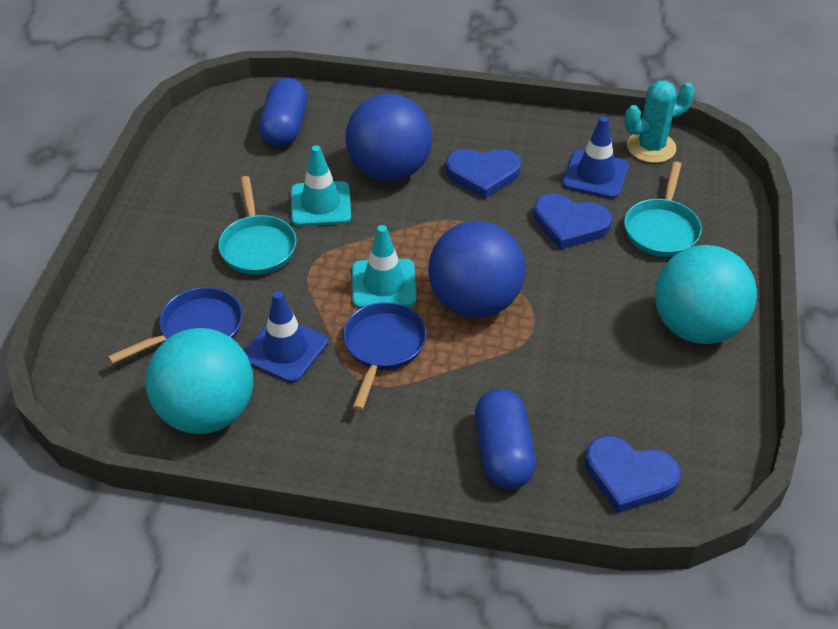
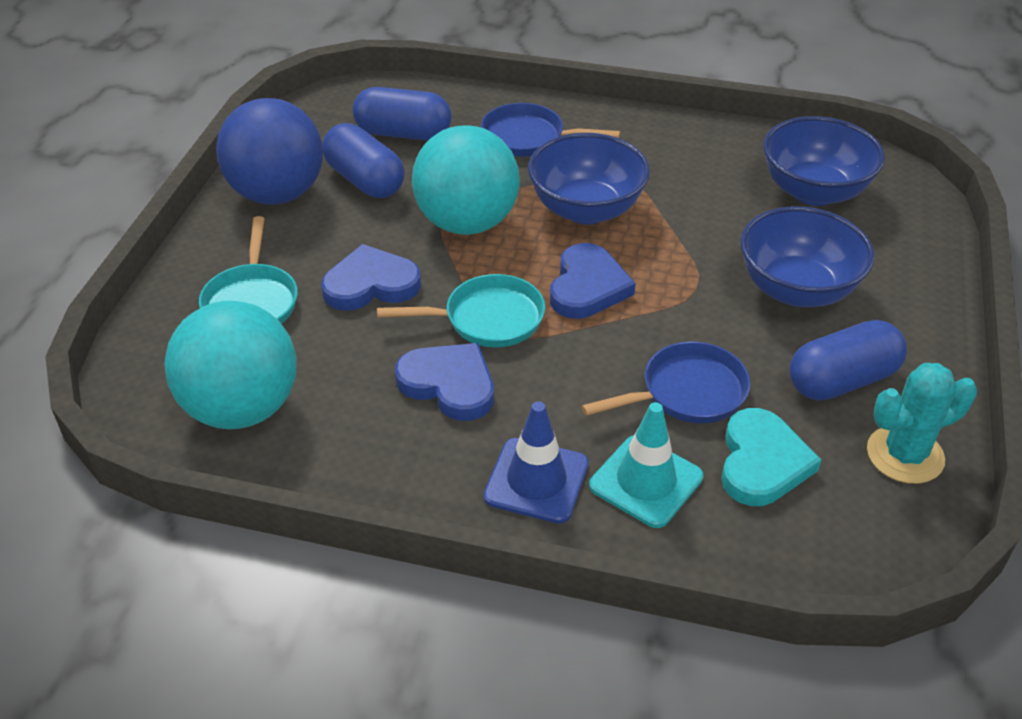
blue ball: [346,94,432,182] [428,221,525,318] = 2 -> [216,98,323,205] = 1
blue bowl: none = 0 -> [528,133,650,224] [740,206,874,307] [763,116,885,206] = 3
blue capsule: [259,78,307,147] [475,389,536,489] = 2 -> [322,123,405,198] [352,87,452,141] [789,320,907,400] = 3
blue traffic cone: [244,291,328,383] [562,116,629,199] = 2 -> [484,402,588,523] = 1
turquoise heart: none = 0 -> [721,408,821,506] = 1
turquoise traffic cone: [291,145,351,226] [352,225,417,309] = 2 -> [589,402,703,528] = 1

